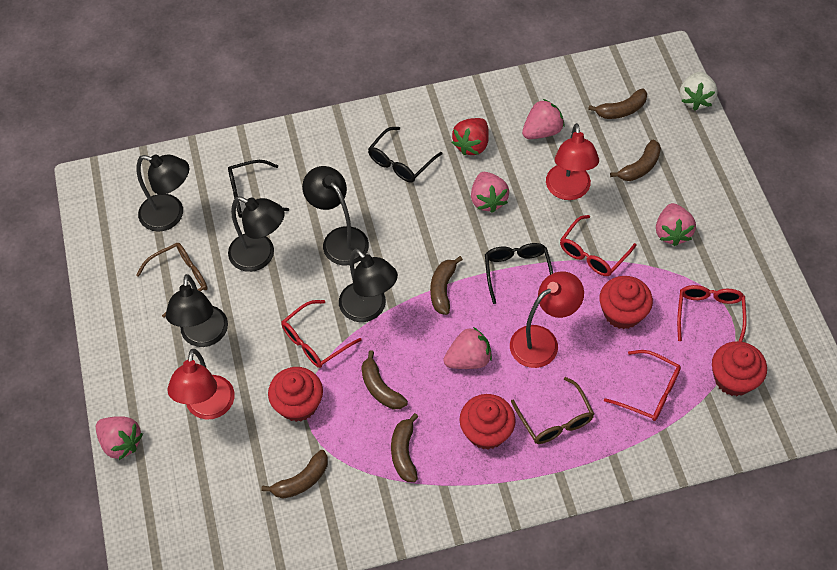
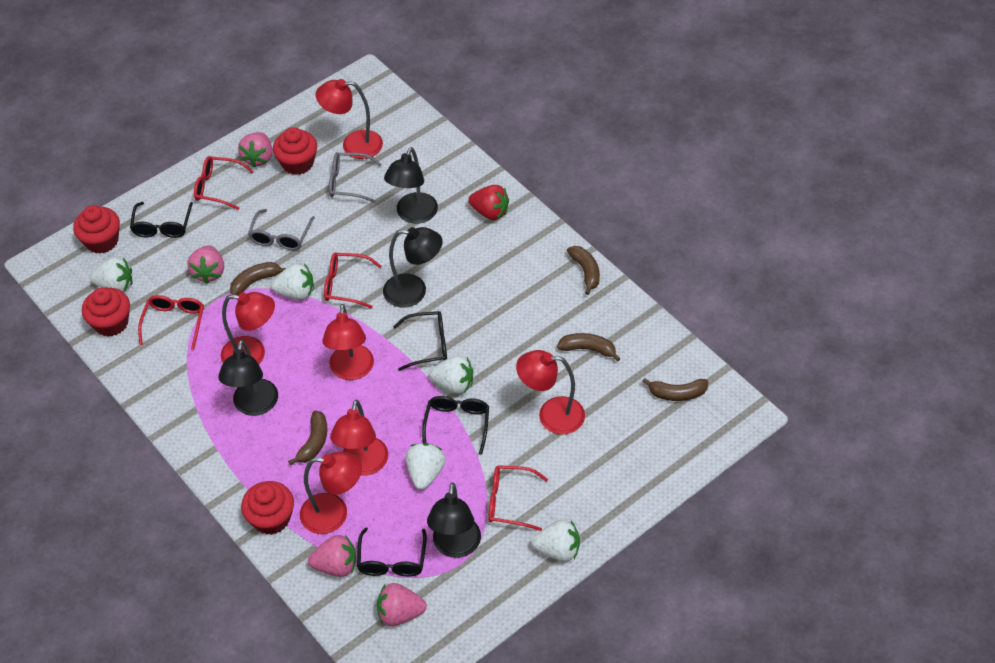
black glasses: [228,160,289,218] [368,127,442,182] [485,243,553,304] = 3 -> [130,202,193,238] [357,527,427,577] [393,311,447,371] [422,396,489,454] = 4
black lamp: [137,154,189,232] [166,274,228,347] [228,196,284,272] [302,166,369,265] [339,248,398,322] = 5 -> [218,340,278,416] [383,227,443,308] [384,147,438,224] [427,482,481,558] = 4
brown banana: [261,450,328,498] [361,350,408,409] [391,413,419,482] [430,256,463,315] [588,89,647,119] [610,139,661,181] = 6 -> [230,262,286,296] [288,411,327,465] [557,333,621,362] [567,246,600,295] [642,378,708,401] = 5
brown glasses: [136,243,208,318] [511,377,594,444] = 2 -> none = 0
grey glasses: none = 0 -> [248,209,315,251] [329,152,382,203] = 2
pink strawberry: [96,416,143,460] [443,327,492,369] [471,172,509,213] [522,99,564,139] [656,203,696,246] = 5 -> [187,245,224,284] [238,132,272,168] [308,535,356,577] [377,583,427,626] = 4
red lamp: [167,349,235,420] [510,271,584,368] [546,123,599,200] = 3 -> [221,292,275,364] [300,452,362,534] [316,79,383,159] [322,304,374,380] [330,400,388,475] [516,350,585,435] = 6
white strawberry: [680,72,718,111] = 1 -> [90,257,132,292] [271,263,314,300] [406,443,446,490] [429,355,473,394] [531,520,580,562] = 5

